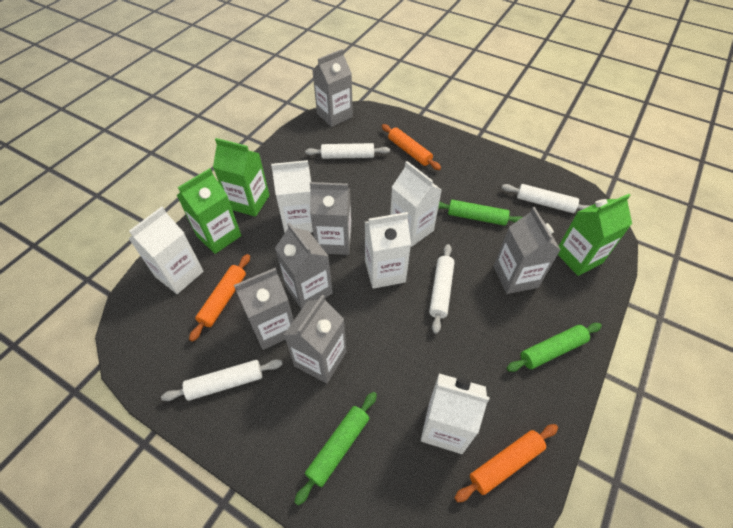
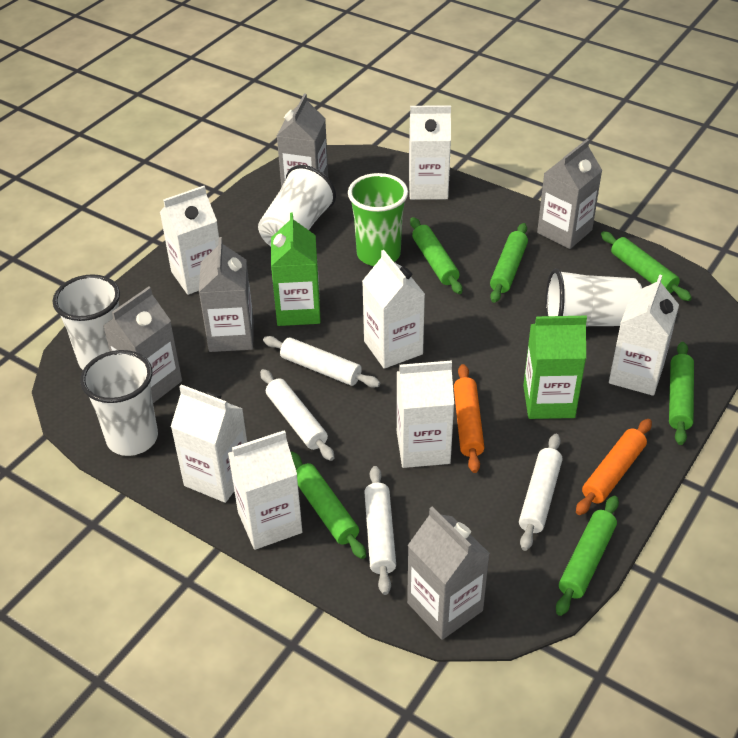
green carton: [177,168,241,254] [213,138,269,217] [558,194,632,276] = 3 -> [271,213,321,326] [523,316,587,419] = 2
green cup: none = 0 -> [348,173,408,266] = 1
green rolling pin: [294,392,377,506] [438,200,523,226] [507,323,602,372] = 3 -> [291,451,366,559] [410,217,463,294] [490,223,528,303] [556,496,619,616] [601,231,692,301] [669,342,694,445] = 6
grey carton: [234,268,294,350] [275,222,333,309] [284,295,347,384] [310,182,352,255] [312,49,353,127] [494,207,561,294] = 6 -> [103,287,182,403] [199,237,254,352] [277,94,328,188] [407,507,490,640] [537,139,603,249] = 5
orange rolling pin: [189,254,250,342] [382,124,441,170] [455,424,558,502] = 3 -> [454,364,484,473] [576,419,652,515] = 2
white carton: [129,207,204,294] [271,160,313,233] [365,212,411,289] [390,161,442,247] [421,373,489,454] = 5 -> [160,186,219,295] [171,384,247,503] [228,430,302,550] [362,250,425,369] [397,360,454,468] [409,105,451,200] [609,274,679,396] = 7
white cup: none = 0 -> [53,274,120,370] [80,350,158,456] [258,165,336,246] [545,269,642,326] = 4

